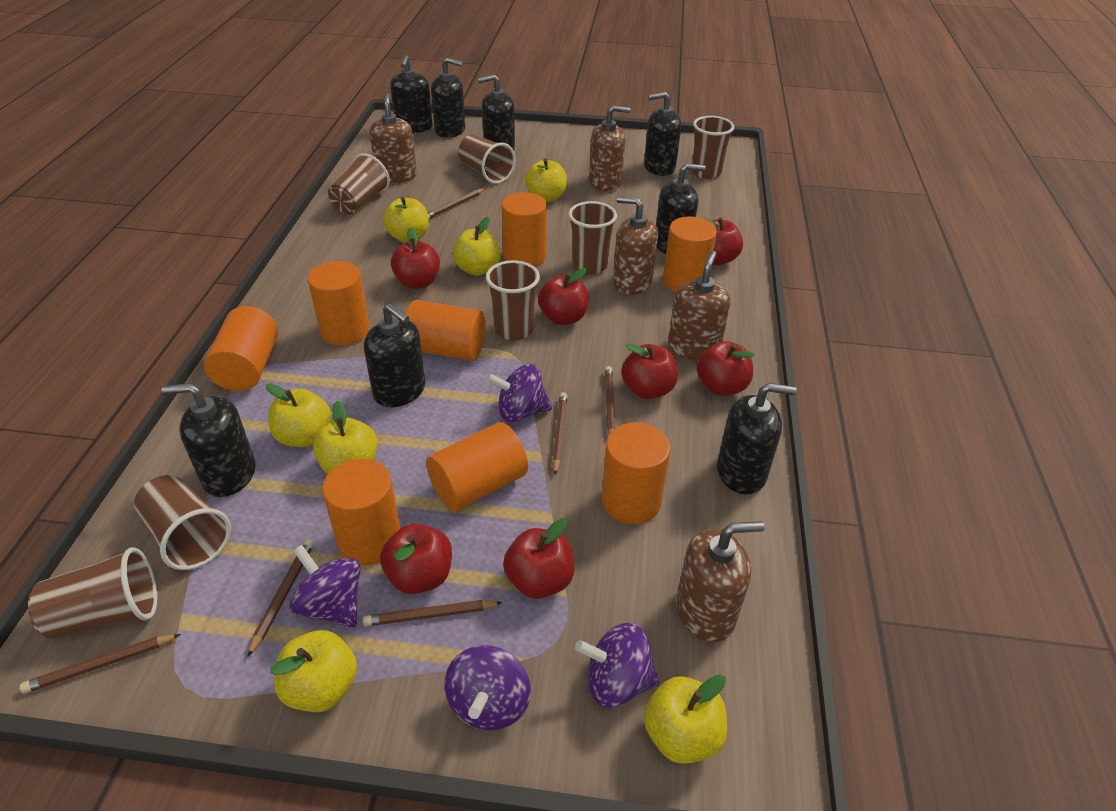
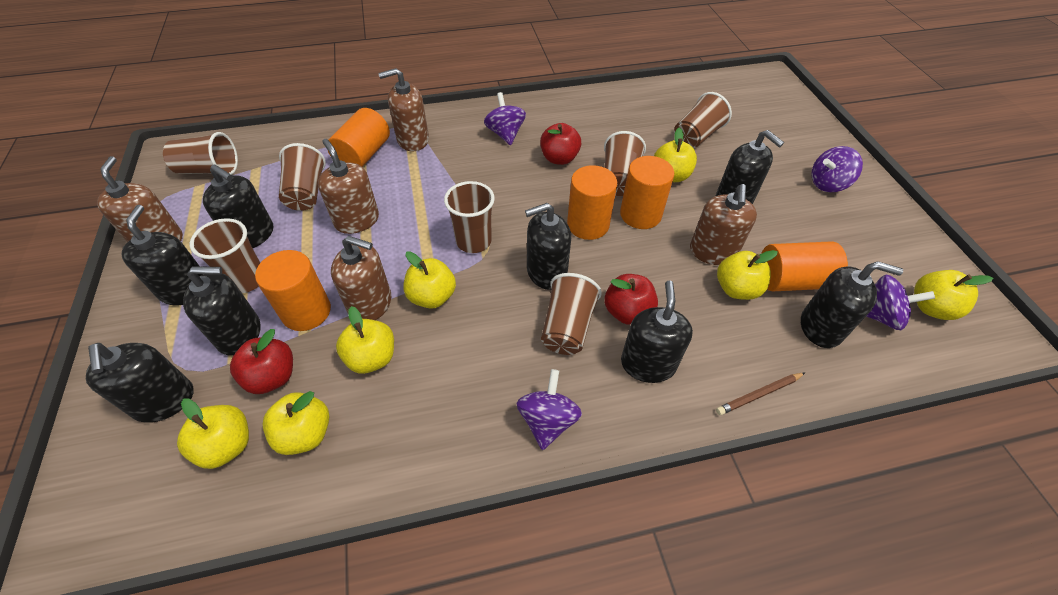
brown pencil: [20,634,181,694] [247,539,314,657] [363,600,503,626] [428,188,486,219] [552,392,567,475] [605,366,616,434] = 6 -> [716,373,805,415] = 1
orange cylinder: [204,306,278,391] [308,261,370,346] [322,459,401,565] [405,300,486,361] [426,422,528,511] [502,192,547,267] [601,422,670,524] [663,216,717,292] = 8 -> [255,250,331,331] [328,108,390,167] [567,165,617,240] [620,156,674,229] [761,241,848,291] = 5
red apple: [380,523,452,594] [391,227,440,289] [503,518,575,599] [538,268,589,325] [621,344,678,399] [696,341,755,396] [703,218,743,265] = 7 -> [230,329,293,394] [540,123,581,165] [604,274,658,325] = 3

